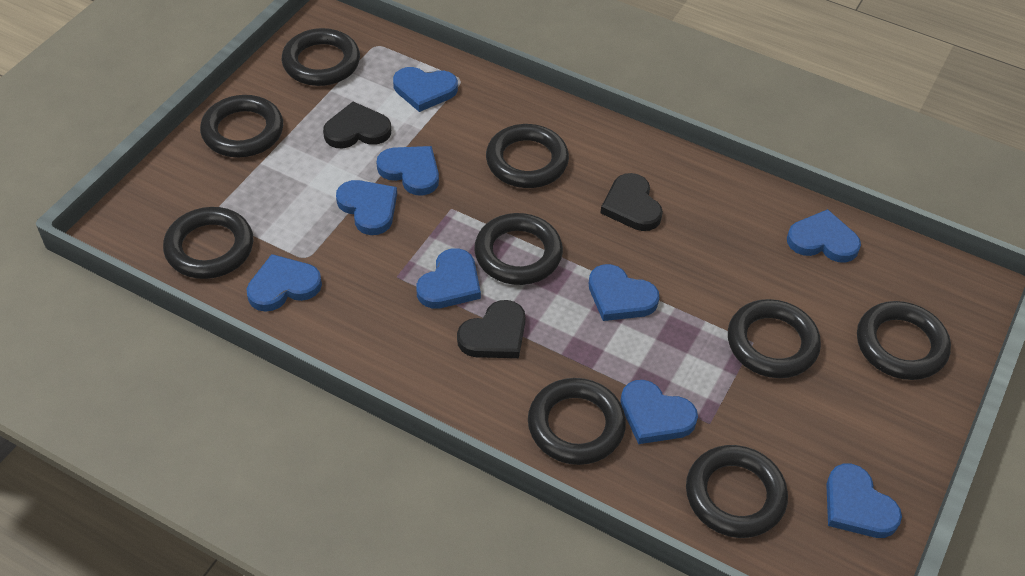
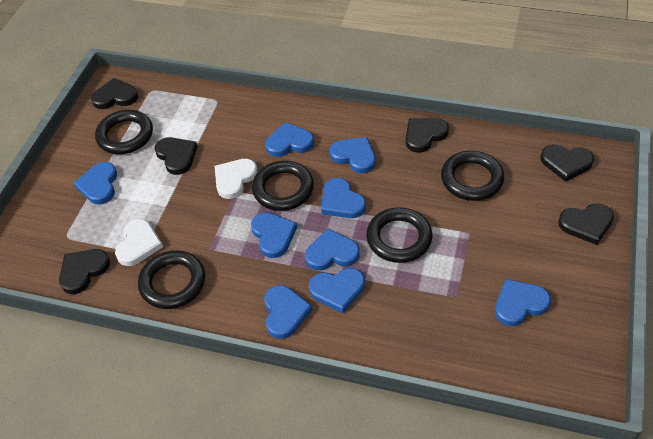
black heart: [323,102,391,148] [457,300,526,358] [600,173,663,231] = 3 -> [59,249,110,294] [91,78,138,109] [154,137,198,175] [406,118,449,153] [540,144,594,182] [558,204,614,245] = 6
black ring: [163,207,253,279] [200,95,283,157] [282,28,360,86] [474,213,563,285] [486,124,569,188] [528,378,626,465] [686,445,788,538] [728,299,821,378] [857,301,951,380] = 9 -> [95,110,153,154] [138,250,205,309] [252,161,314,211] [366,207,432,263] [441,151,504,201] = 5
white heart: none = 0 -> [115,219,163,266] [215,159,258,199] = 2

